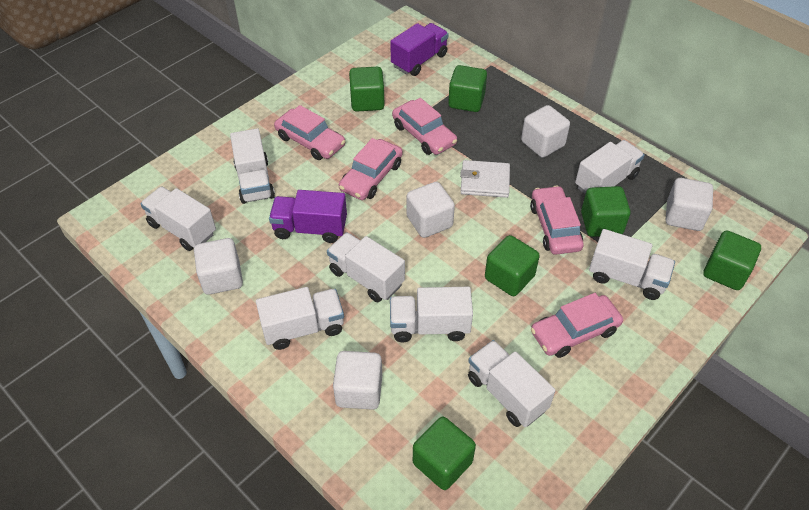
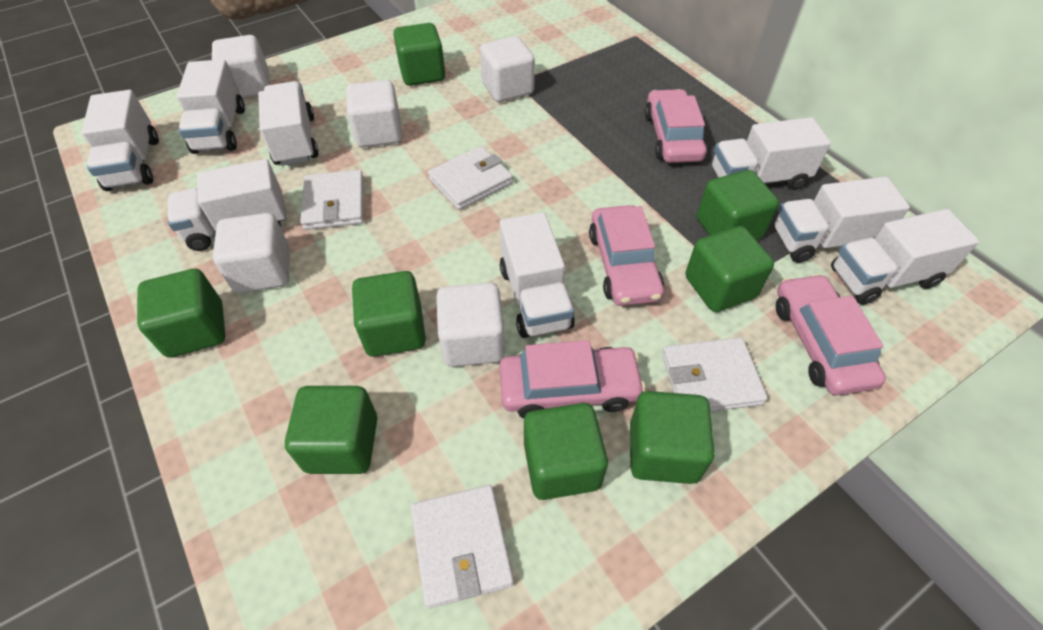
green cube: [349,67,385,111] [413,417,476,490] [448,65,487,112] [485,235,540,296] [581,186,630,237] [703,231,761,290] = 6 -> [137,269,226,358] [285,386,378,474] [352,271,426,357] [393,23,445,86] [524,403,608,500] [630,391,715,484] [686,226,774,312] [697,170,779,240] = 8
pink car: [274,105,345,160] [339,138,403,200] [392,98,457,155] [530,186,584,255] [531,293,623,358] = 5 -> [499,340,645,418] [589,205,664,306] [645,89,707,163] [776,274,886,395] = 4
purple truck: [269,190,347,243] [390,23,449,76] = 2 -> none = 0
white wallet: [460,160,510,198] = 1 -> [300,170,364,230] [411,485,514,608] [428,146,513,210] [662,337,768,412] = 4

